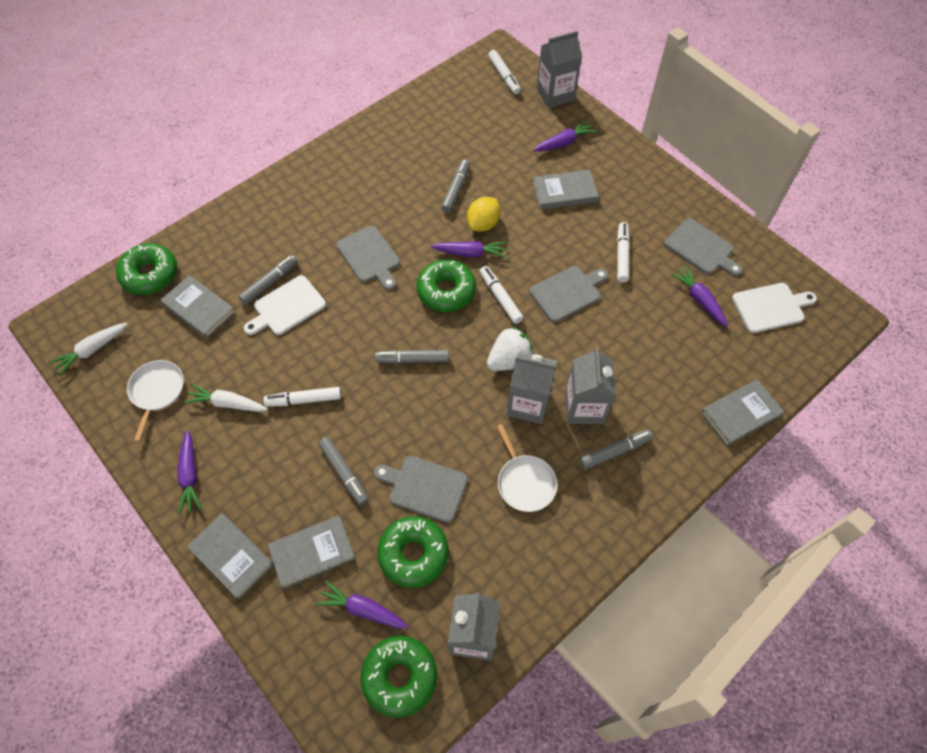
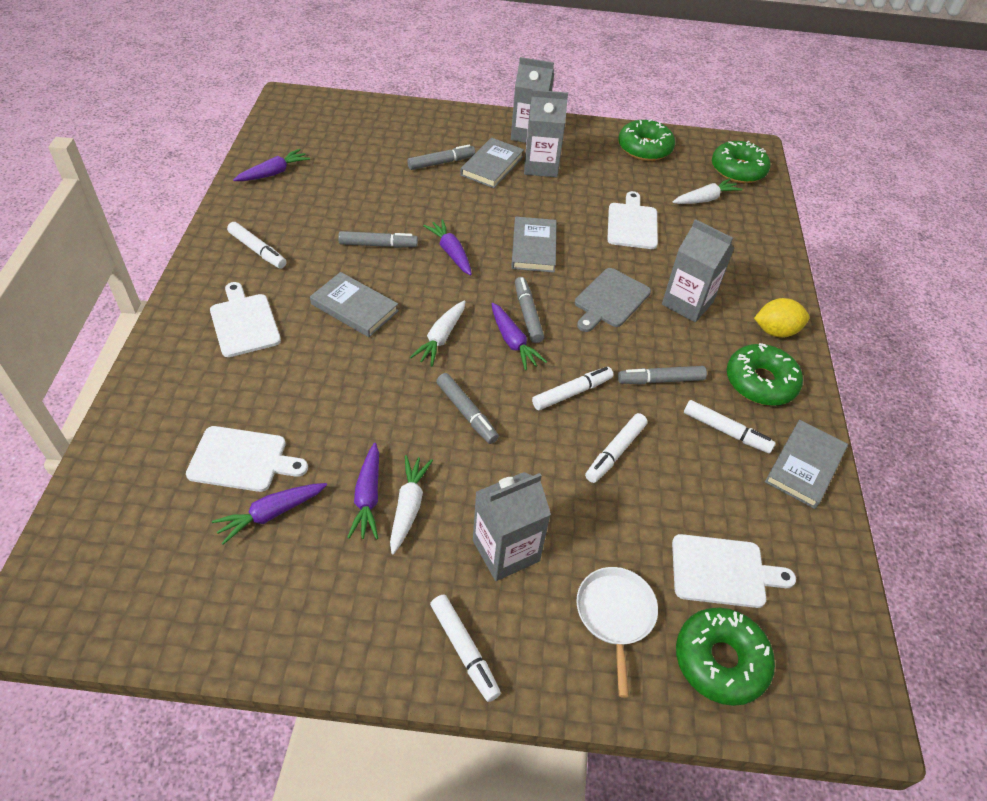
grey book: [161,275,236,338] [187,514,274,600] [268,515,356,589] [533,170,599,210] [701,379,784,446] = 5 -> [310,272,399,337] [460,138,524,188] [511,217,557,273] [765,420,848,509] = 4
grey cutting board: [336,225,400,290] [374,456,468,523] [529,266,608,322] [664,218,743,276] = 4 -> [575,268,651,332] = 1
white carrot: [49,323,128,376] [184,384,268,412] = 2 -> [390,455,433,554] [410,300,465,366] [673,178,742,204] = 3
white cutting board: [244,275,326,335] [732,283,817,333] = 2 -> [186,426,308,492] [210,282,281,357] [607,191,658,249] [672,534,796,608] = 4
white marker: [263,387,341,407] [480,266,523,324] [488,50,521,94] [617,222,630,282] = 4 -> [227,222,287,269] [430,594,501,702] [532,367,613,410] [585,413,648,483] [684,400,776,453] = 5
white pan: [127,360,184,442] [497,424,557,512] = 2 -> [576,567,658,698] = 1
white strawberry: [487,327,534,371] = 1 -> none = 0

